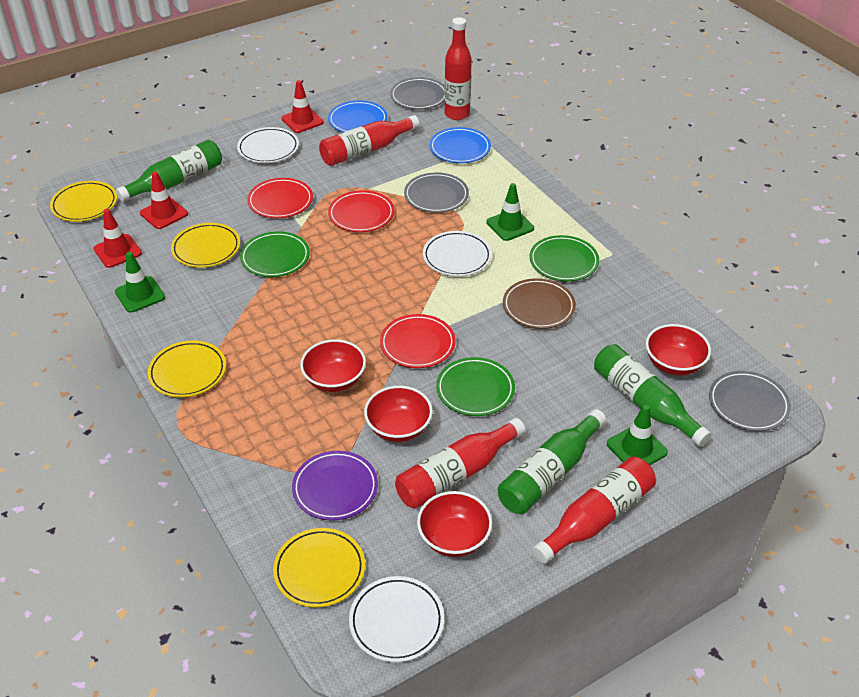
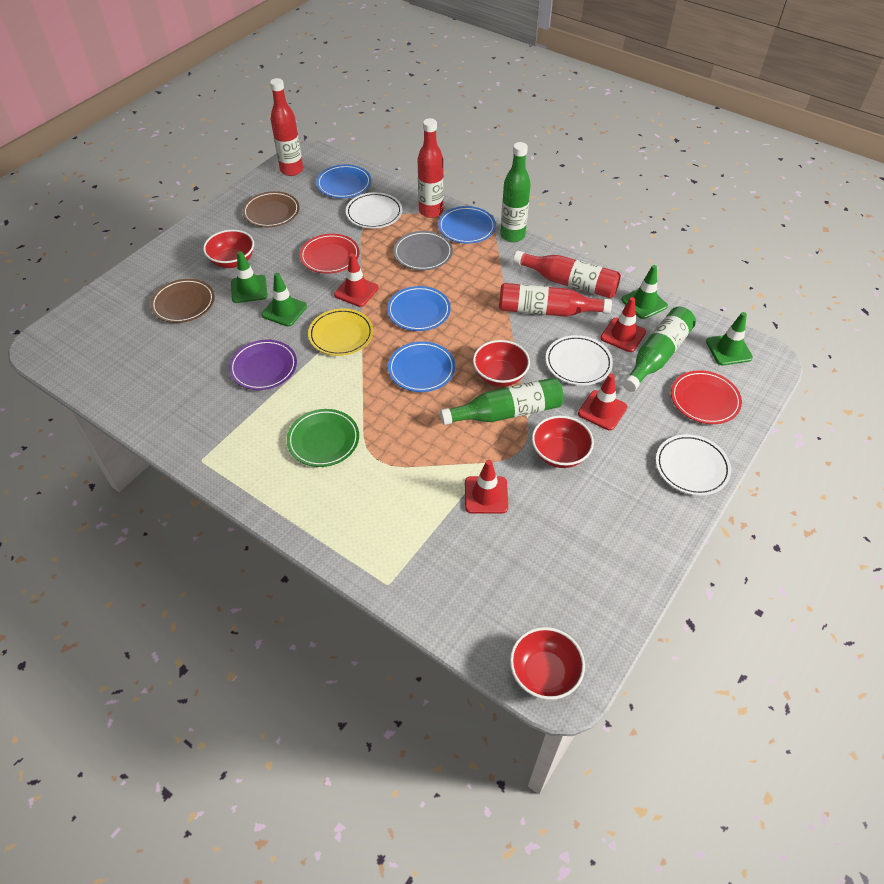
blue plate: [328,101,388,132] [429,127,491,163] = 2 -> [316,164,371,198] [387,286,451,331] [388,341,455,392] [438,206,496,244] = 4
brown plate: [503,278,576,329] = 1 -> [150,279,215,323] [242,191,300,227] = 2
green plate: [240,231,310,277] [436,357,515,416] [530,235,599,281] = 3 -> [287,409,359,467] = 1
green traffic cone: [115,252,165,313] [486,183,534,241] [607,405,668,465] = 3 -> [231,251,268,303] [261,273,307,327] [621,265,668,319] [706,312,753,365] = 4
grey plate: [390,77,445,109] [404,172,469,213] [709,371,791,431] = 3 -> [393,231,453,271] = 1
red plate: [247,178,313,218] [328,190,394,232] [380,314,456,368] = 3 -> [300,234,360,274] [671,370,742,424] = 2
red traffic cone: [93,209,142,268] [140,172,188,229] [282,80,324,133] = 3 -> [334,253,379,307] [465,460,508,514] [578,373,627,430] [600,297,646,352] = 4
yellow plate: [50,181,117,222] [148,341,226,398] [171,223,240,268] [273,528,365,608] = 4 -> [308,309,373,356] = 1

